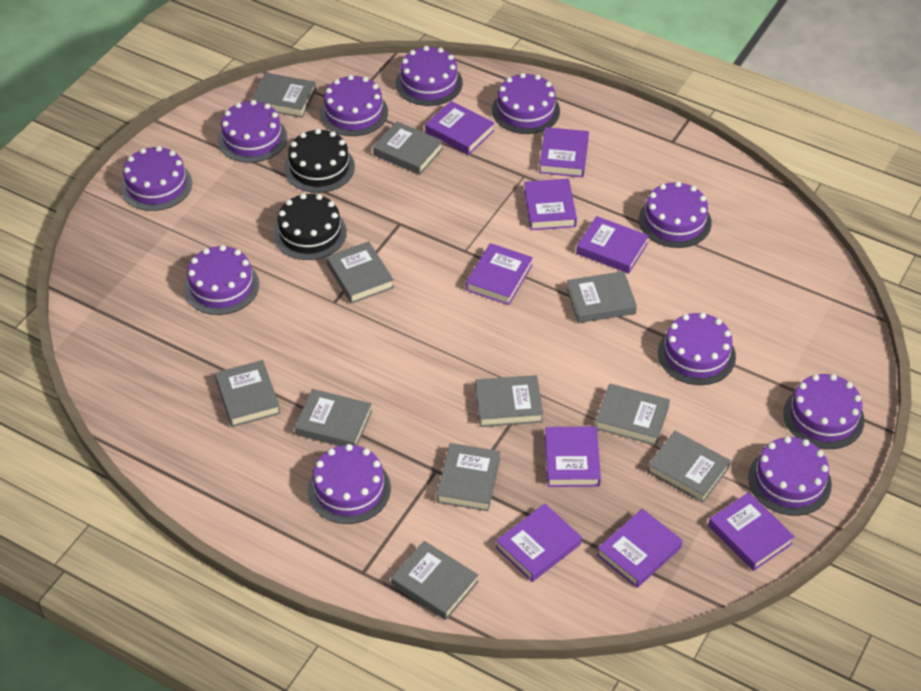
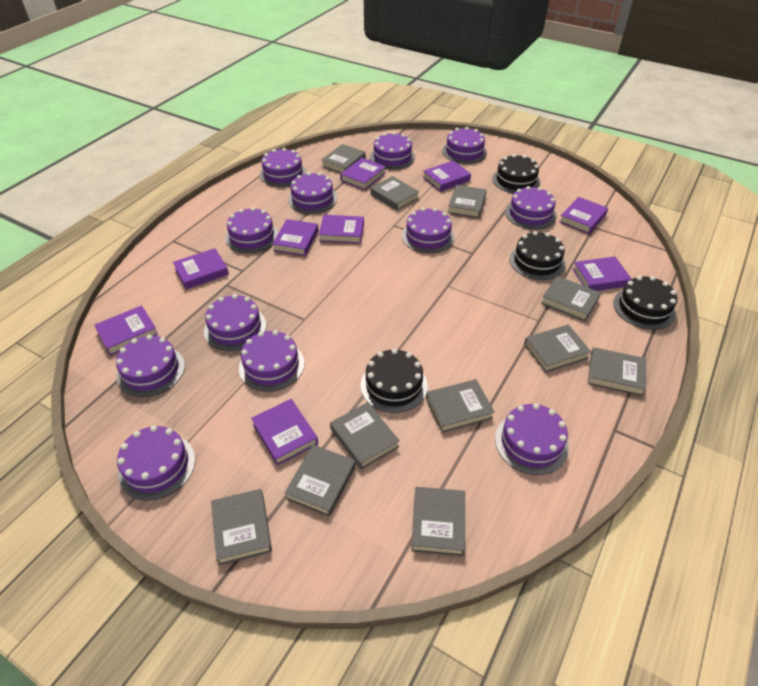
black cake: [273,193,347,260] [284,129,355,193] = 2 -> [360,349,428,413] [492,154,540,194] [509,231,565,280] [613,276,677,330] = 4
purple cake: [120,146,192,211] [184,245,259,315] [218,100,287,163] [308,444,391,524] [320,75,388,136] [396,46,463,106] [492,73,560,134] [639,181,712,248] [658,312,736,385] [748,436,832,516] [783,374,865,449] = 11 -> [116,335,185,397] [117,425,195,500] [204,294,266,351] [225,207,278,253] [239,330,304,392] [260,148,307,187] [288,172,337,214] [370,132,415,170] [402,208,455,253] [442,127,487,164] [495,403,569,475] [505,186,556,230] = 12

